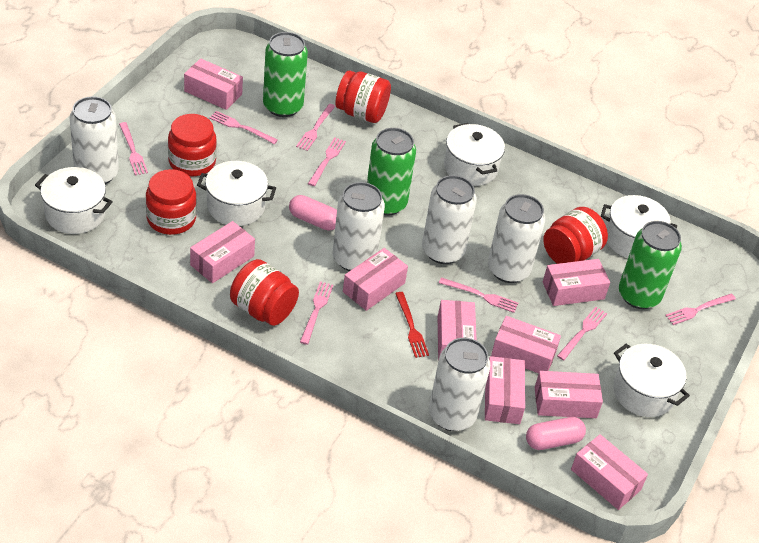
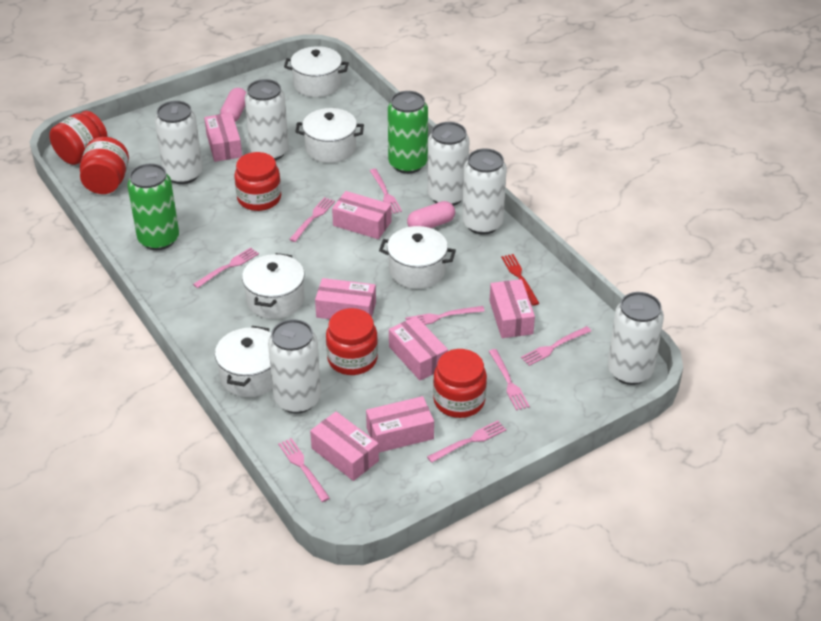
green can: [263,32,308,117] [367,128,416,216] [619,221,682,309] = 3 -> [127,164,179,250] [388,91,428,174] = 2
pink box: [184,58,243,110] [190,221,255,283] [343,248,408,311] [438,300,477,361] [485,356,525,424] [491,316,561,373] [535,371,603,418] [543,259,610,306] [571,434,648,510] = 9 -> [204,113,242,162] [310,412,379,481] [315,278,376,319] [332,191,391,239] [366,396,434,453] [389,316,448,381] [490,279,535,338] = 7
white can: [70,96,119,184] [333,182,385,271] [422,175,477,264] [429,338,490,431] [488,194,545,283] = 5 -> [155,101,203,184] [245,79,289,161] [268,319,321,413] [427,122,470,206] [462,148,507,235] [608,292,664,385] = 6

